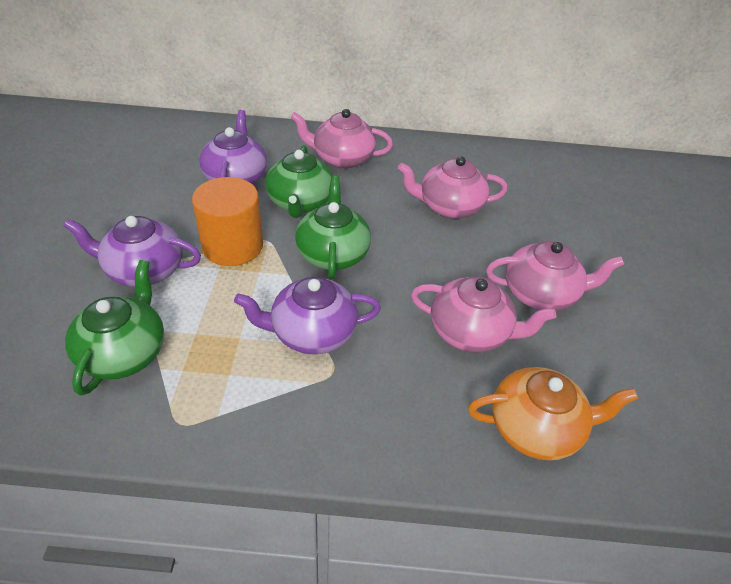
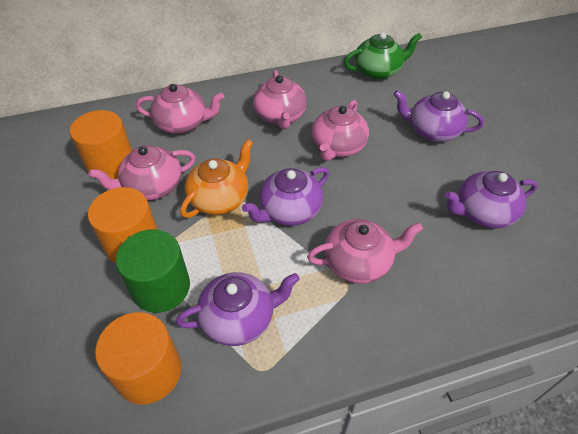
green cylinder: none = 0 -> [116,229,190,313] = 1
green teapot: [65,260,164,396] [265,145,333,218] [295,176,371,280] = 3 -> [344,32,422,80] = 1
orange cylinder: [192,177,263,266] = 1 -> [70,110,132,179] [88,187,158,263] [95,312,181,404] = 3
pink teapot: [290,109,393,169] [398,156,507,219] [411,276,556,353] [486,241,624,311] = 4 -> [88,145,195,200] [136,84,224,134] [253,70,307,129] [307,219,423,284] [312,100,369,161] = 5
purple teapot: [63,216,201,287] [199,110,267,184] [234,277,381,354] = 3 -> [176,272,300,346] [242,167,329,226] [393,90,484,142] [444,171,538,229] = 4

